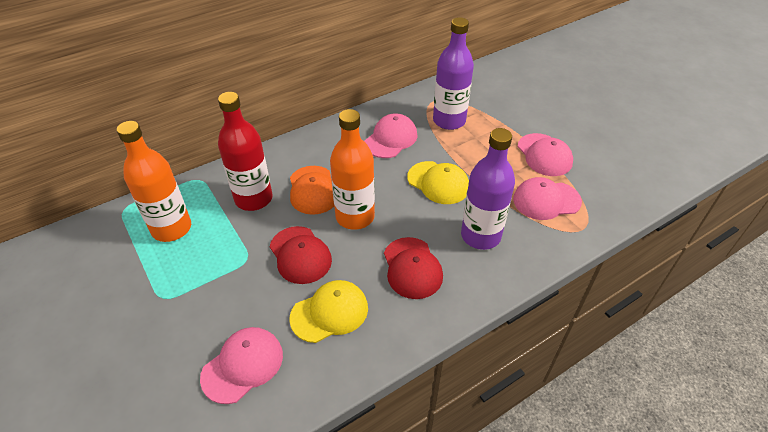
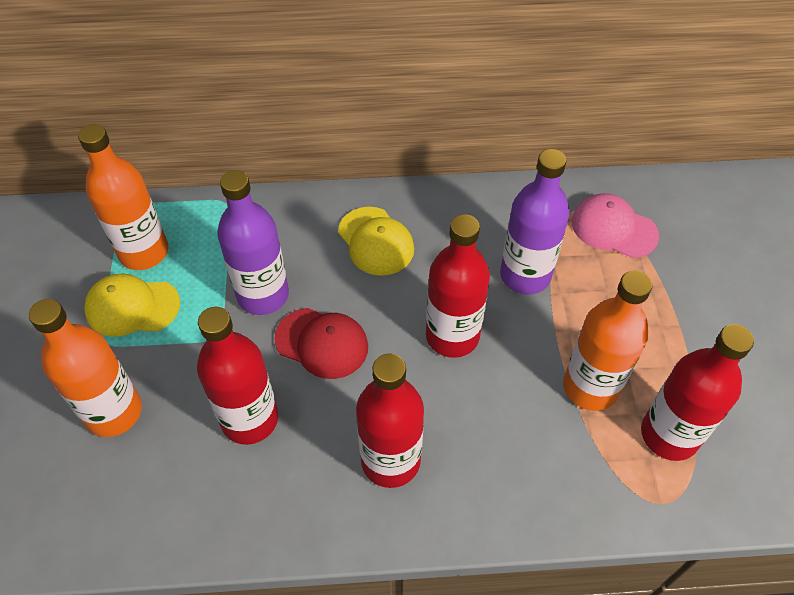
orange bottle: [117,121,191,242] [330,109,375,230] = 2 -> [29,299,142,437] [78,124,168,270] [563,271,652,411] = 3
orange cap: [290,166,334,215] = 1 -> none = 0
pink cap: [200,327,283,404] [364,113,418,158] [513,177,582,220] [518,133,573,176] = 4 -> [572,193,659,258] = 1
red bottle: [218,92,272,211] = 1 -> [197,307,278,445] [356,353,424,488] [426,214,490,358] [641,324,754,461] = 4
red cap: [270,226,332,284] [384,237,443,299] = 2 -> [274,308,368,379] = 1

